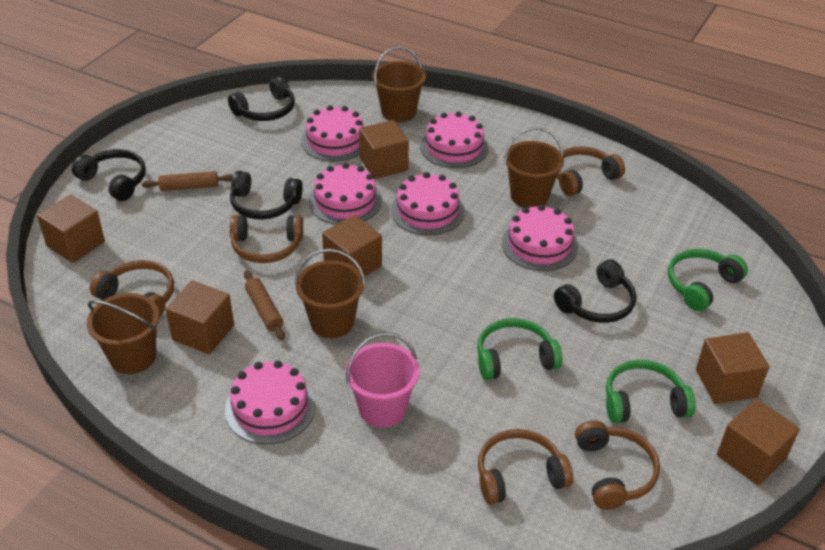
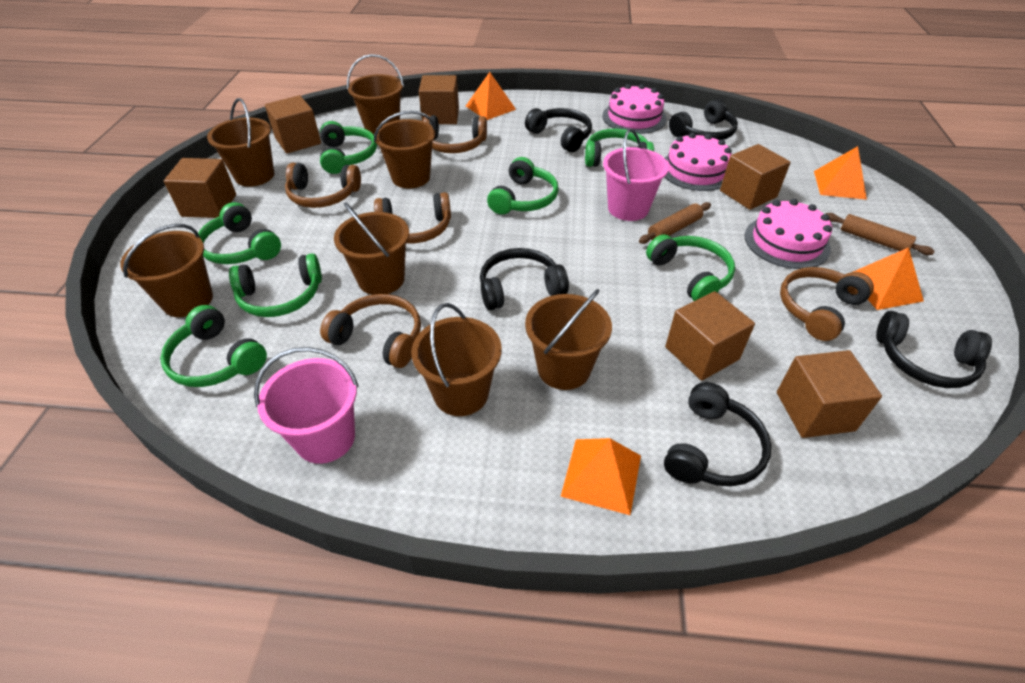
black headphones: [72,149,146,201] [228,76,295,121] [230,171,303,220] [554,259,636,323] = 4 -> [480,248,569,310] [525,108,592,152] [664,382,772,486] [669,99,738,140] [876,311,992,388] = 5
brown bucket: [86,293,160,374] [295,249,366,338] [372,46,426,122] [504,127,564,208] = 4 -> [120,224,213,317] [207,98,274,187] [334,202,409,295] [347,54,404,135] [374,111,436,189] [411,303,502,416] [525,289,612,390] = 7
green headphones: [477,318,562,380] [606,360,696,423] [668,249,748,311] = 3 -> [160,305,267,387] [198,202,281,264] [229,254,322,317] [320,121,377,174] [487,157,558,215] [585,129,654,167] [646,234,735,301] = 7
orange pyramid: none = 0 -> [466,72,516,120] [561,438,641,515] [814,146,867,200] [853,247,924,310] = 4
pink bucket: [345,332,419,428] = 1 -> [254,347,359,464] [603,129,669,221] = 2
pink cake: [225,361,316,444] [301,105,363,162] [309,163,382,224] [391,172,465,235] [420,111,489,168] [502,205,578,271] = 6 -> [602,84,667,134] [665,133,732,191] [745,199,832,269] = 3

